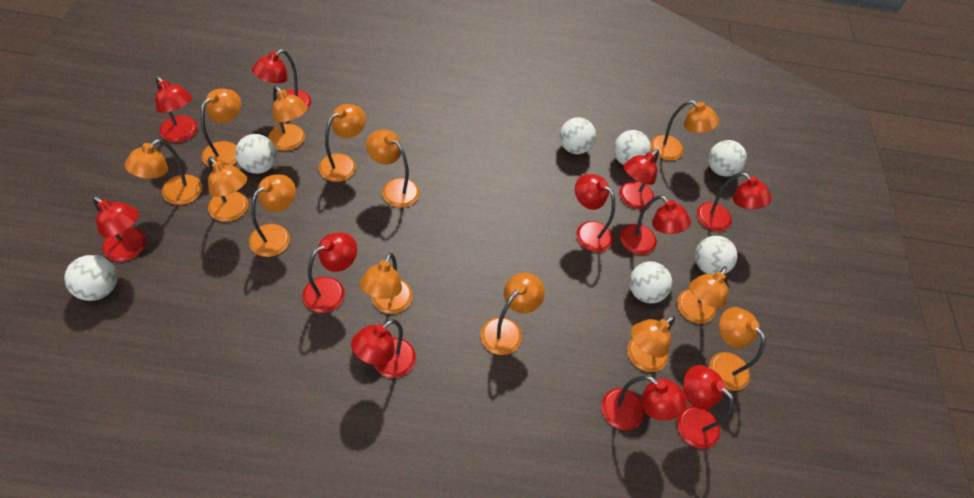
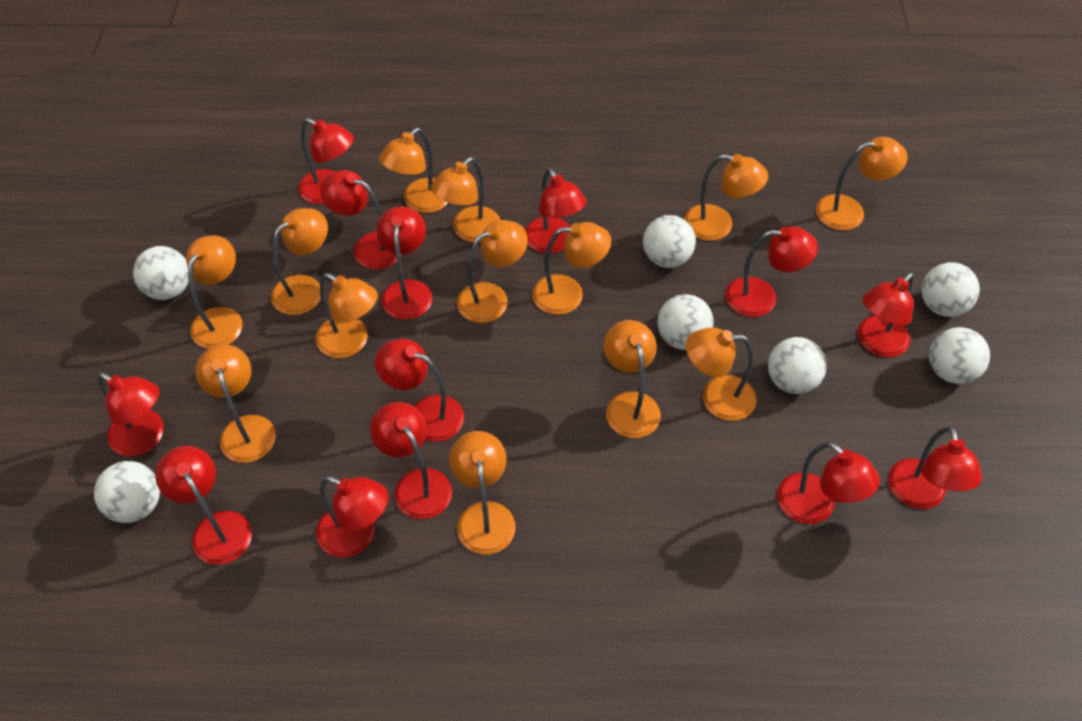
red lamp: [93,196,146,261] [155,76,198,142] [252,49,311,108] [302,232,357,313] [351,319,416,378] [575,174,615,252] [601,376,687,430] [619,149,659,209] [620,195,691,255] [677,365,734,449] [697,172,772,231] = 11 -> [97,373,164,456] [155,446,252,565] [298,118,354,204] [316,476,388,558] [320,170,402,269] [370,402,452,519] [375,339,464,442] [376,206,432,320] [525,168,587,254] [725,226,818,317] [777,442,880,524] [858,272,914,358] [888,426,982,509] = 13

